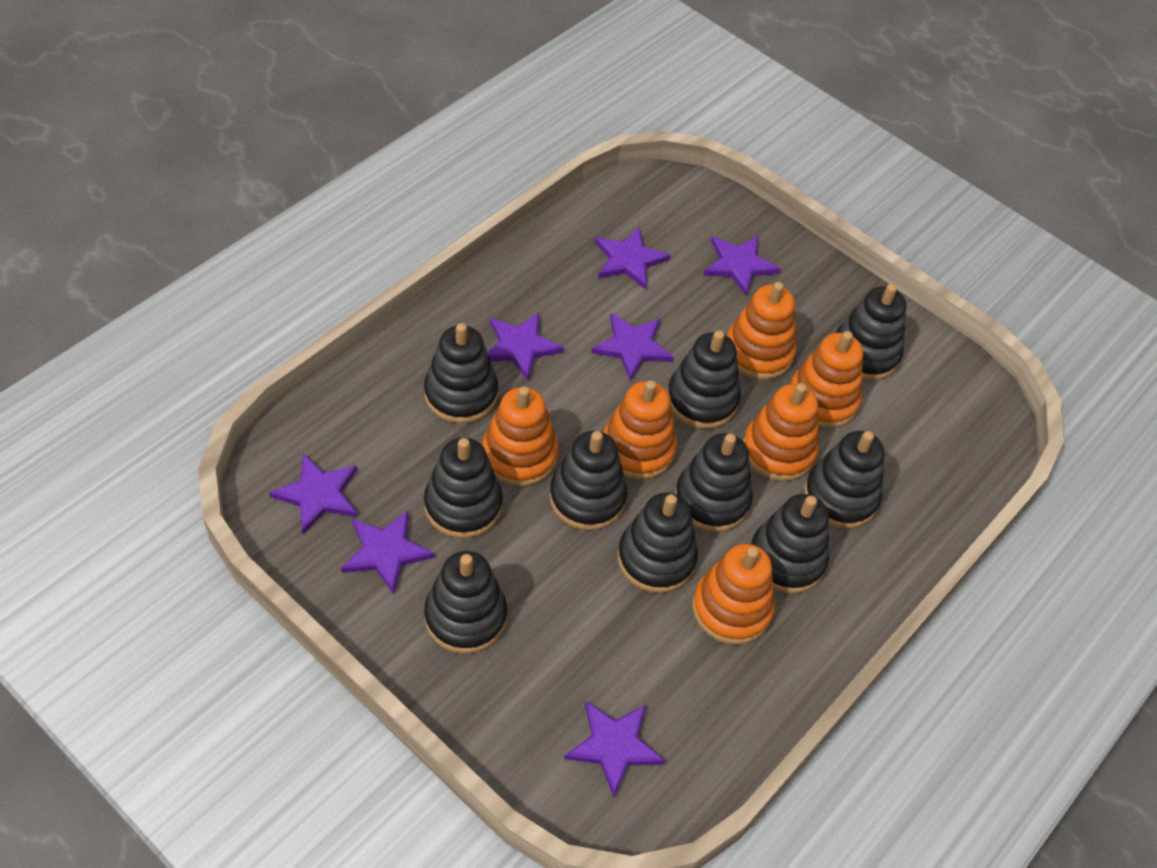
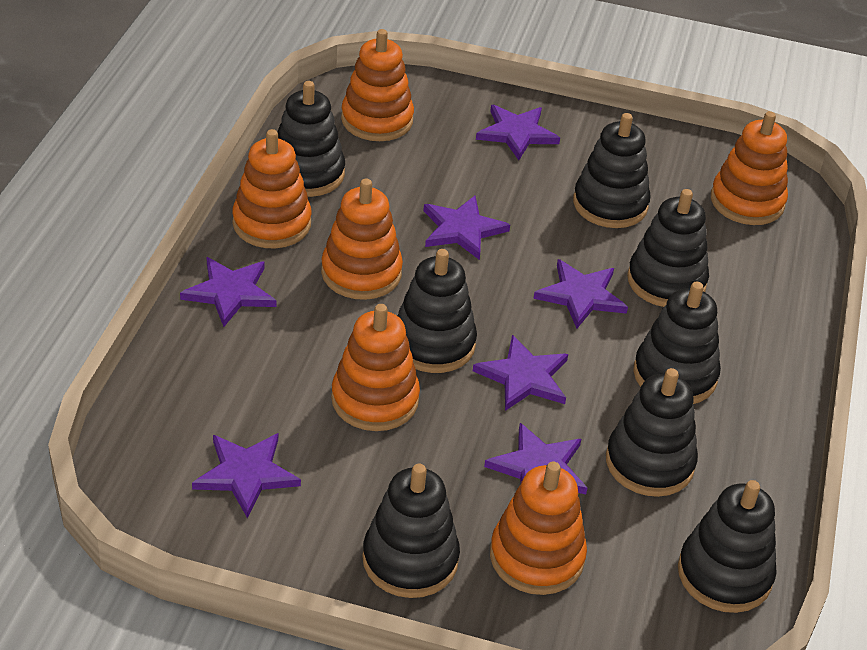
black stacking toy: [424,323,498,424] [424,437,503,538] [424,551,507,654] [549,431,627,531] [618,493,698,593] [667,330,741,429] [675,433,753,532] [751,494,829,593] [804,431,884,529] [835,284,906,381] = 10 -> [277,81,345,197] [362,464,460,598] [397,249,477,373] [573,113,651,228] [606,368,698,497] [627,189,709,307] [633,282,721,404] [678,480,777,613] = 8

